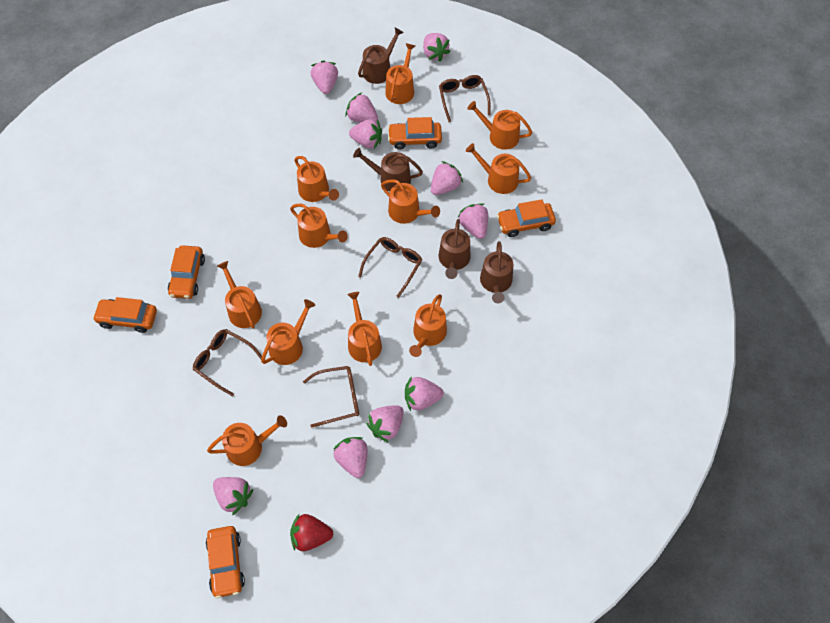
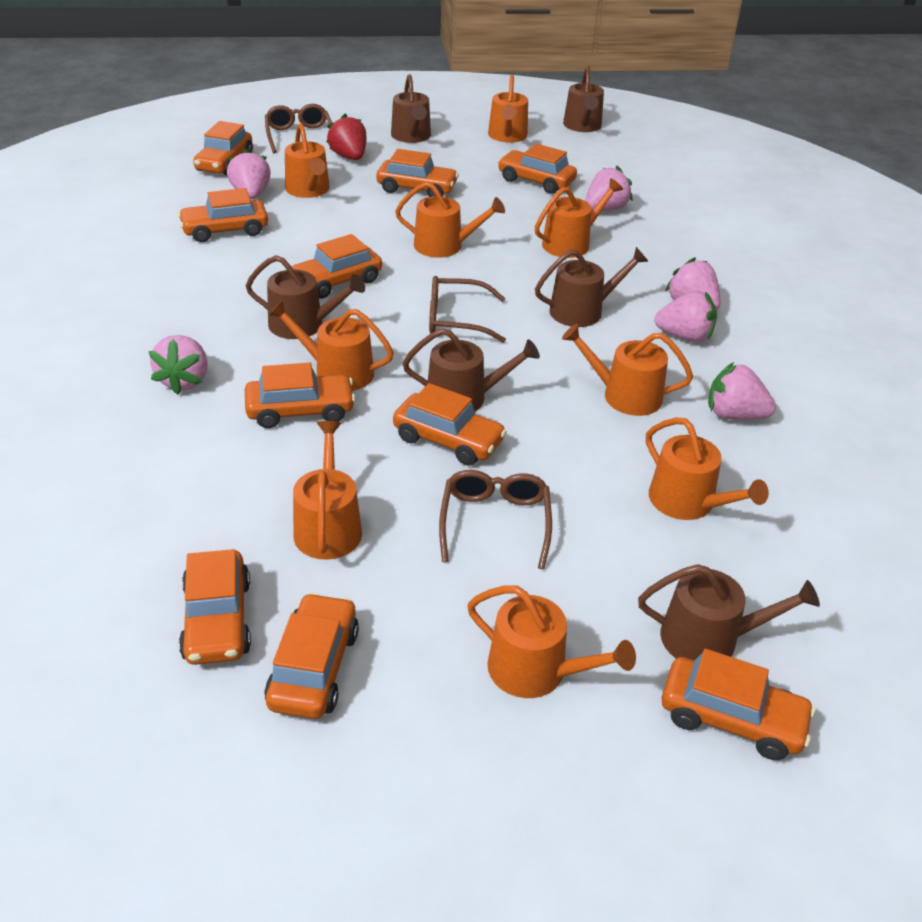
brown glasses: [193,329,262,396] [303,366,359,428] [358,237,422,298] [439,75,491,122] = 4 -> [265,104,332,153] [429,276,506,343] [439,470,552,569] = 3
brown watering can: [353,148,423,191] [358,27,404,84] [439,219,470,279] [480,241,513,303] = 4 -> [245,255,365,339] [391,74,431,143] [403,328,540,411] [535,247,649,327] [563,66,604,132] [638,564,820,661] = 6
orange car: [93,297,157,333] [168,245,205,299] [206,526,245,598] [388,117,442,150] [497,199,556,237] = 5 -> [178,188,268,242] [179,549,251,665] [193,121,253,175] [245,363,356,428] [265,592,359,719] [291,234,382,299] [376,149,459,197] [393,383,507,466] [498,144,577,194] [662,649,815,760] = 10
orange watering can: [207,415,287,466] [217,261,262,329] [261,299,315,365] [290,204,348,248] [294,156,339,202] [348,292,382,366] [381,179,440,224] [385,43,415,104] [409,294,447,357] [466,143,531,194] [467,101,532,150] = 11 -> [268,300,394,391] [285,123,330,198] [293,421,362,560] [395,182,505,258] [467,586,636,698] [488,75,528,143] [535,178,623,258] [562,324,693,416] [646,417,769,520] = 9
pink strawberry: [213,477,253,515] [311,61,338,94] [333,437,368,478] [345,93,378,123] [349,119,382,149] [366,405,404,443] [405,376,444,411] [423,33,451,62] [431,161,463,195] [458,203,488,239] = 10 -> [149,335,208,395] [227,149,271,199] [585,166,633,211] [654,290,717,342] [665,257,720,311] [708,362,776,420] = 6

